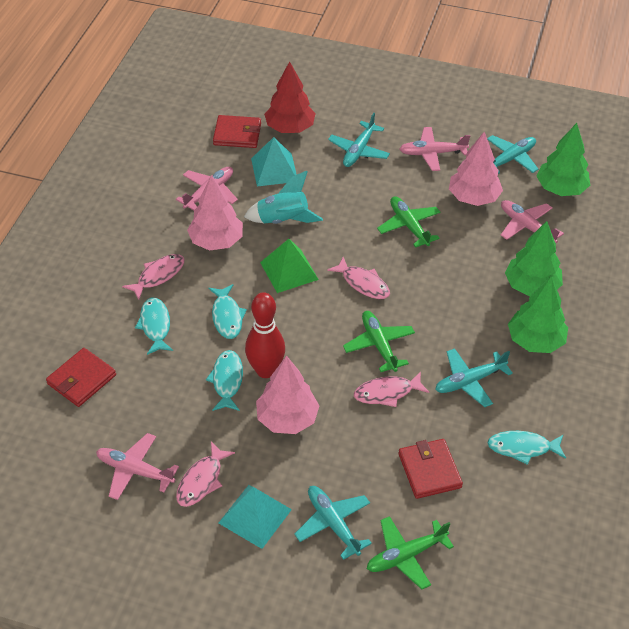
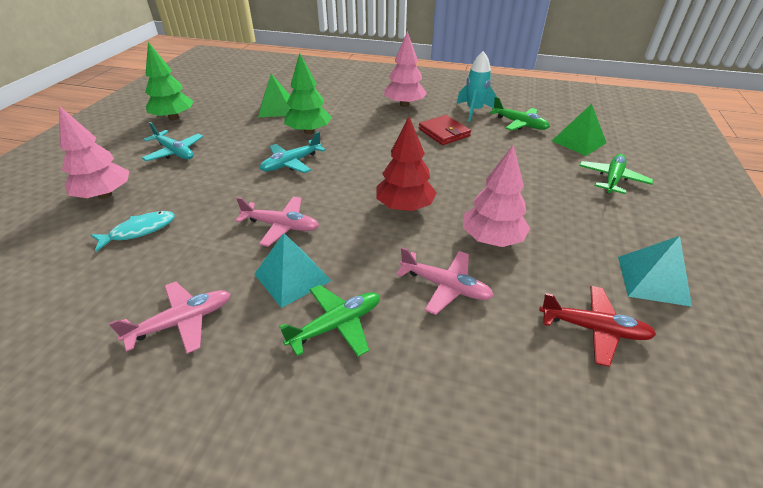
green pyramid: [260,239,319,293] = 1 -> [258,74,290,117] [552,104,606,156] = 2
green tree: [505,221,563,297] [508,276,568,353] [536,123,590,196] = 3 -> [145,42,194,120] [284,53,332,134] = 2
pink fish: [122,254,184,300] [176,442,235,507] [327,257,390,299] [354,371,429,407] = 4 -> none = 0
pink plane: [96,433,179,500] [176,167,238,210] [399,127,470,171] [501,200,564,243] = 4 -> [109,282,231,354] [235,197,319,247] [396,247,494,315] = 3
red bowling pin: [245,292,285,378] = 1 -> none = 0
red plane: none = 0 -> [539,286,657,367] = 1
red wallet: [46,348,116,407] [213,115,261,148] [398,439,463,499] = 3 -> [419,115,471,145] = 1
turquoise fish: [135,297,173,355] [206,350,243,411] [209,284,247,339] [487,431,566,465] = 4 -> [91,211,175,252] = 1
turquoise plane: [294,486,372,560] [328,113,390,167] [435,348,513,407] [487,135,538,174] = 4 -> [142,122,203,161] [260,132,326,173] = 2

